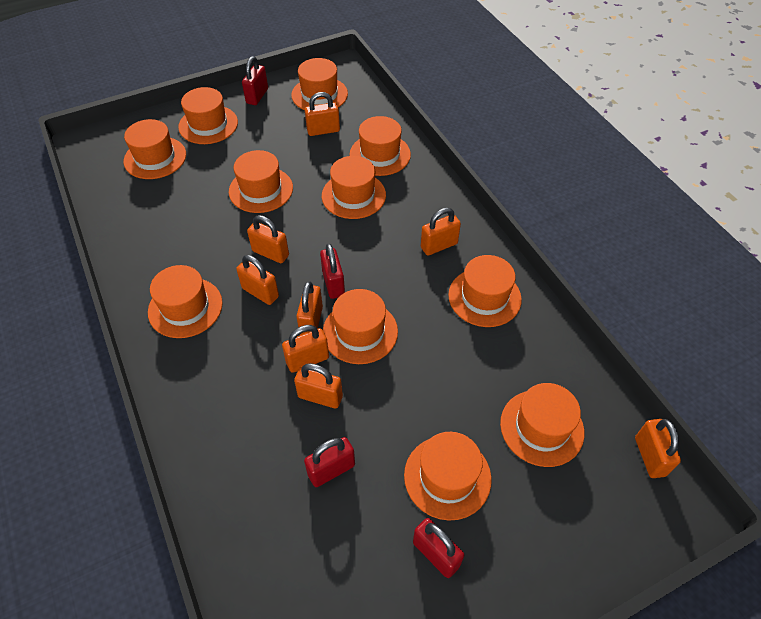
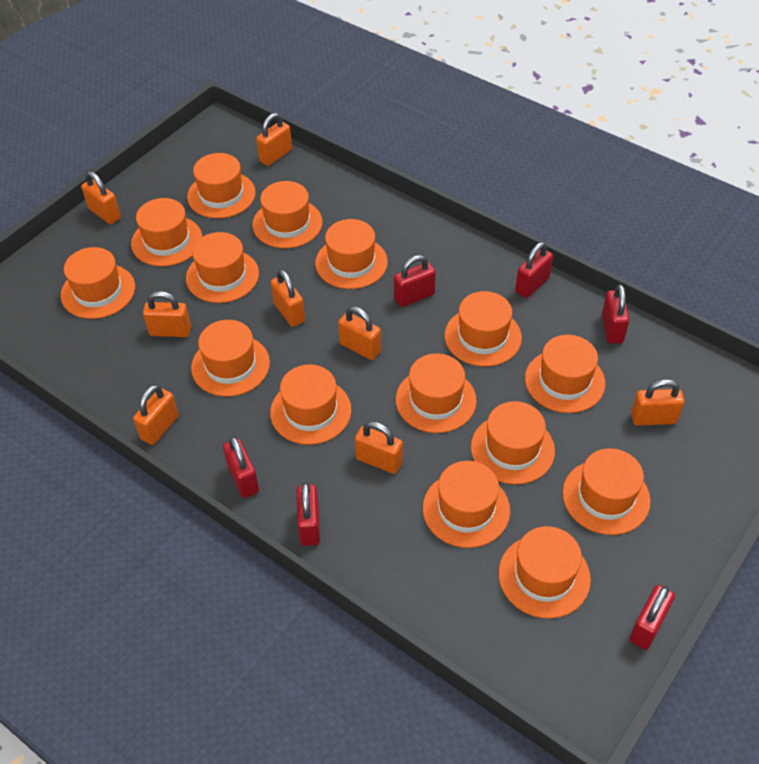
orange hat: [124,119,186,179] [148,265,223,338] [178,87,238,144] [229,150,293,213] [291,58,348,110] [322,156,386,219] [323,289,398,364] [349,116,411,176] [404,432,492,521] [448,255,522,327] [500,383,584,467] = 11 -> [61,247,135,319] [131,198,203,266] [186,232,259,303] [187,153,256,218] [191,320,270,397] [252,181,323,248] [270,364,352,445] [315,219,388,289] [396,353,477,433] [423,461,510,548] [445,291,522,367] [471,401,555,485] [499,526,591,618] [525,335,605,413] [562,448,651,535] = 15
red padlock: [242,56,268,105] [304,437,355,487] [320,244,345,299] [413,518,464,578] = 4 -> [223,436,259,498] [297,482,320,546] [394,255,436,307] [515,242,553,298] [602,284,629,344] [629,585,675,650] = 6

